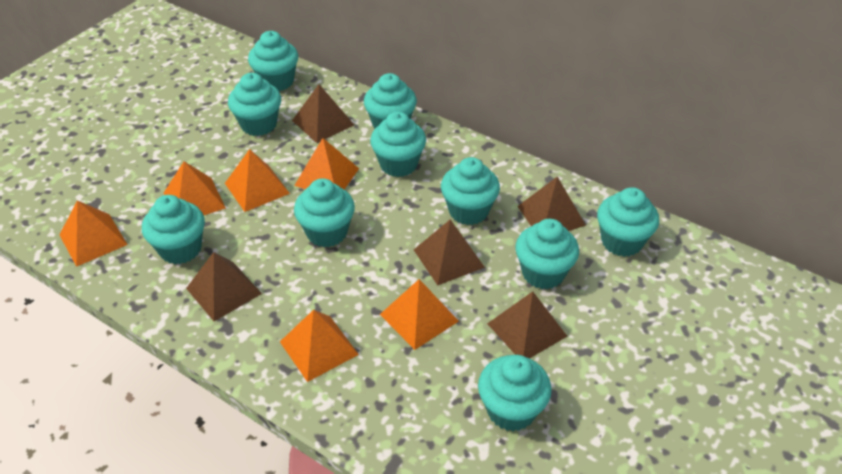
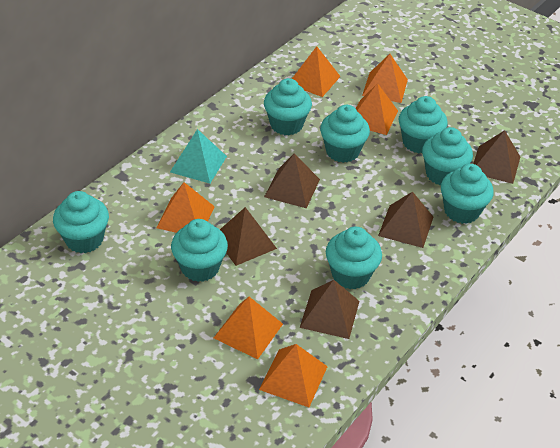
turquoise cupcake: [142,195,205,264] [228,73,281,136] [248,31,298,91] [294,178,355,247] [364,73,417,129] [370,112,426,177] [441,157,500,225] [478,355,552,431] [515,219,579,289] [597,187,659,257] = 10 -> [53,191,109,253] [171,219,228,282] [264,78,312,135] [320,105,370,163] [326,227,382,289] [398,96,448,153] [422,127,473,185] [441,164,493,224] = 8
turquoise pyramid: none = 0 -> [170,129,227,184] = 1

